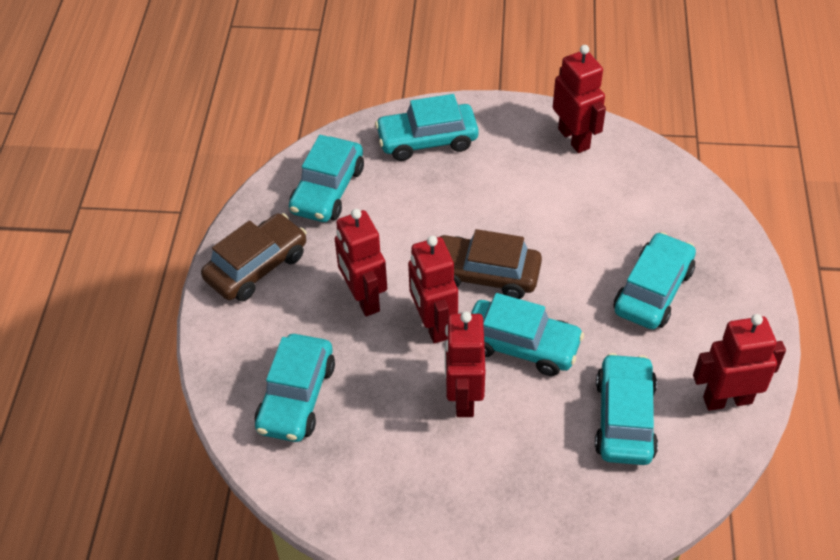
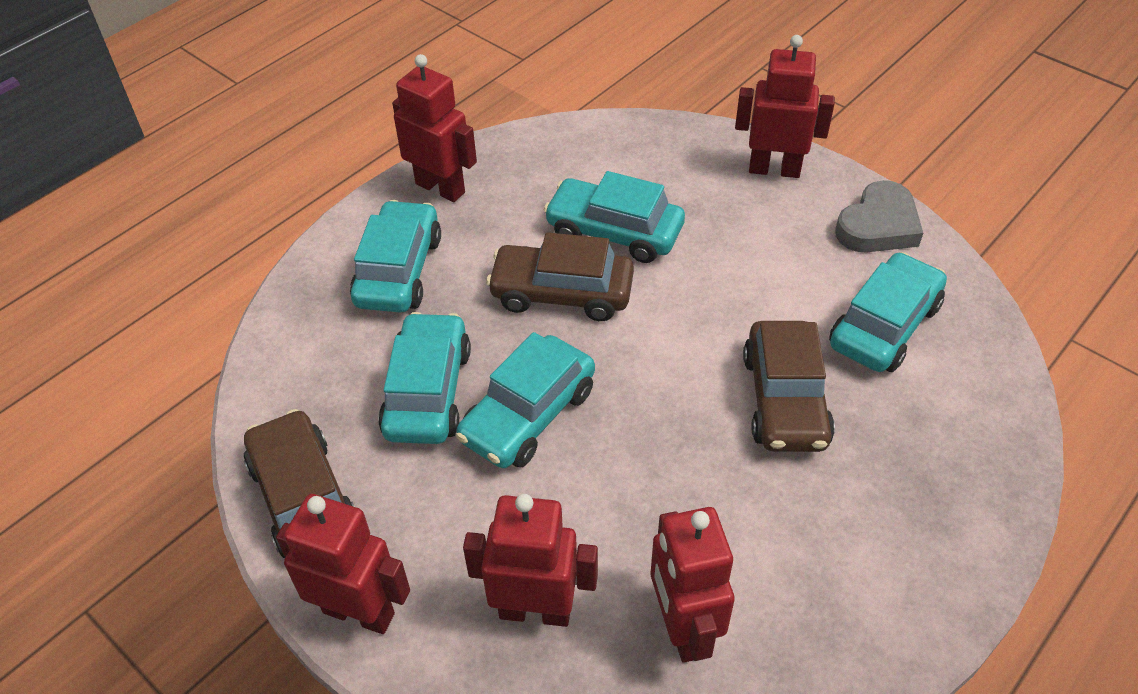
brown car: [201,213,307,301] [440,229,542,299] = 2 -> [244,409,354,558] [486,232,634,321] [743,321,835,452] = 3
grey heart: none = 0 -> [835,180,923,253] = 1
turquoise car: [255,334,335,442] [289,135,364,222] [375,94,479,161] [471,293,584,376] [595,353,658,465] [614,232,696,329] = 6 -> [350,200,441,313] [378,312,471,444] [456,332,595,468] [544,171,685,263] [829,252,947,372] = 5

